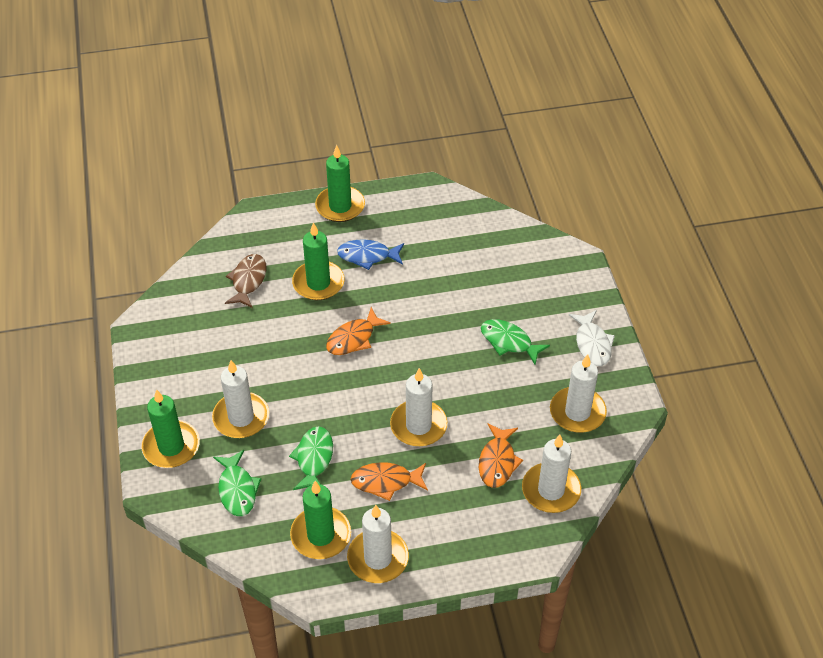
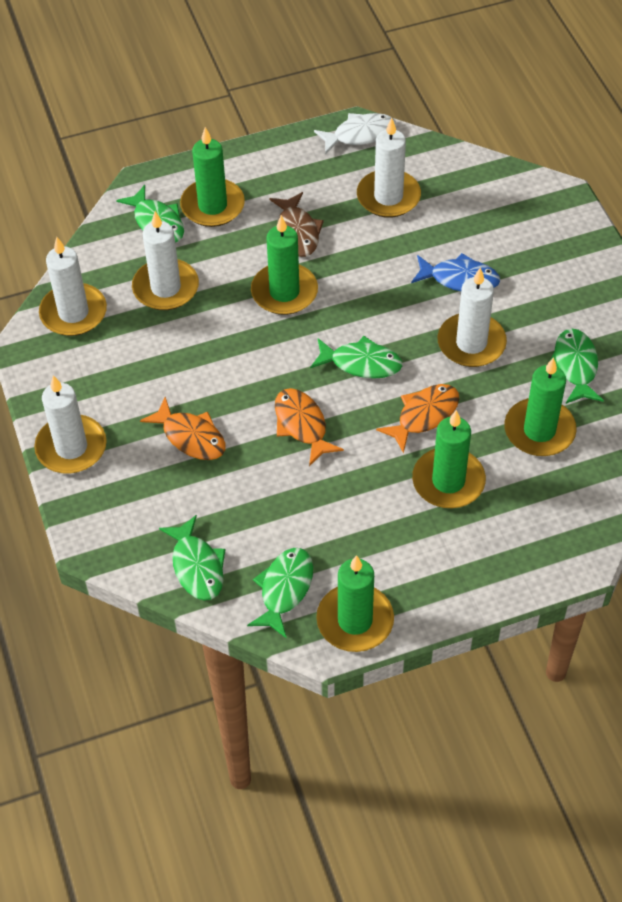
green candle: [141,389,200,468] [290,481,351,559] [292,222,345,300] [315,145,365,222] = 4 -> [180,127,245,227] [251,215,318,315] [316,555,394,652] [412,410,486,508] [504,357,577,456] = 5
green fish: [213,450,261,516] [289,427,333,490] [481,319,550,364] = 3 -> [116,185,184,243] [159,515,226,600] [247,548,313,639] [310,336,403,379] [551,328,604,404] = 5

